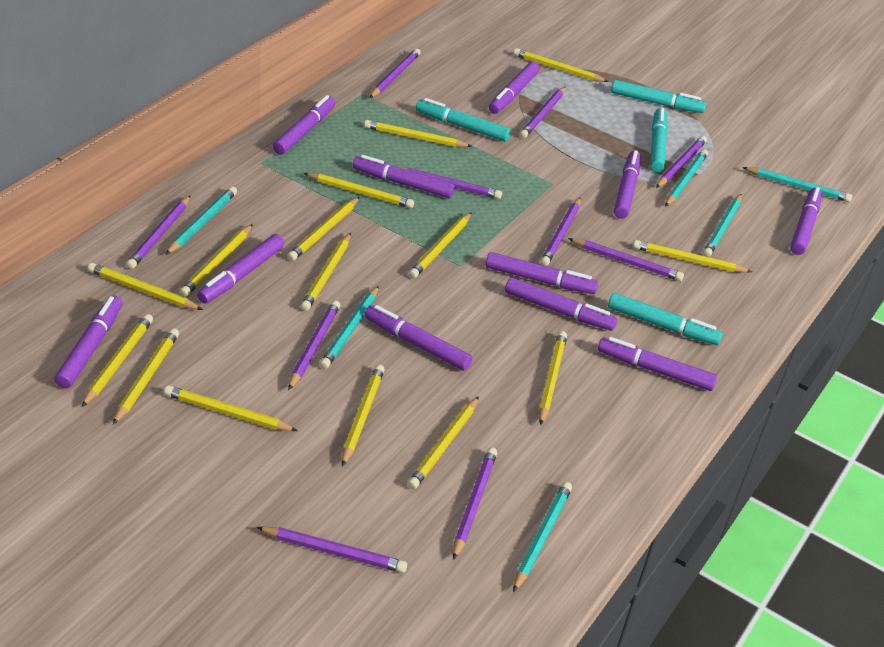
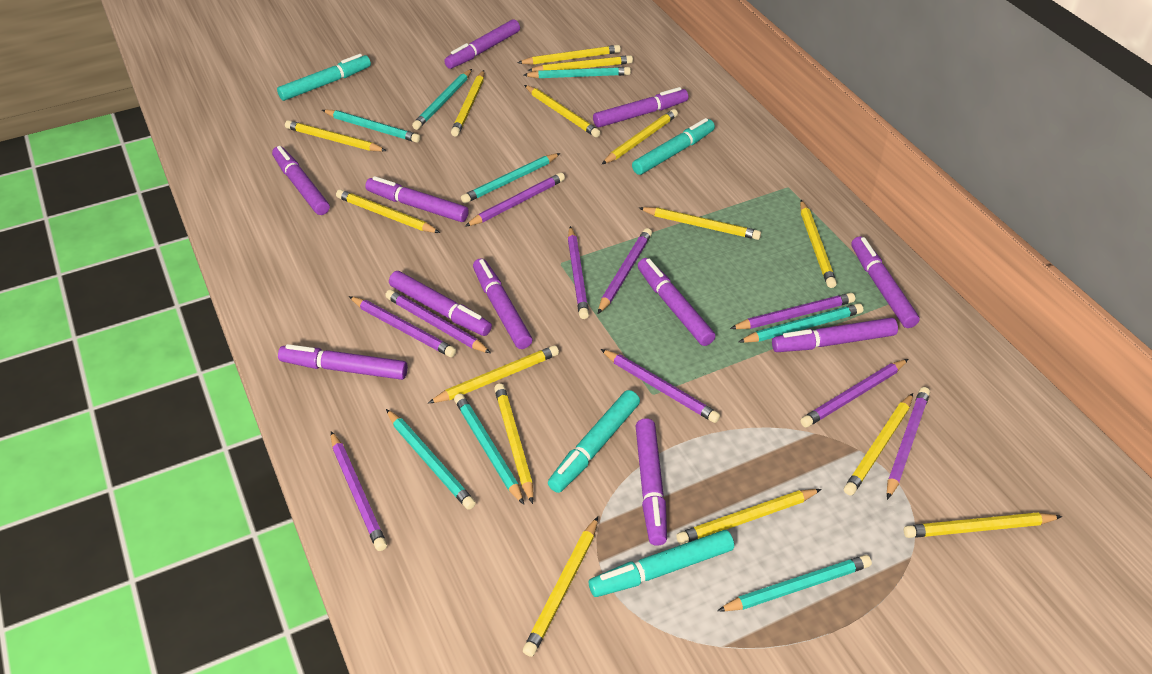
turquoise pencil: [165,186,237,255] [320,286,379,369] [513,482,572,592] [665,149,708,207] [703,194,742,257] [742,167,852,202] = 6 -> [322,110,421,143] [386,409,476,510] [412,69,472,130] [454,393,524,505] [461,153,561,204] [523,67,631,79] [717,555,872,611] [738,303,863,343] = 8

